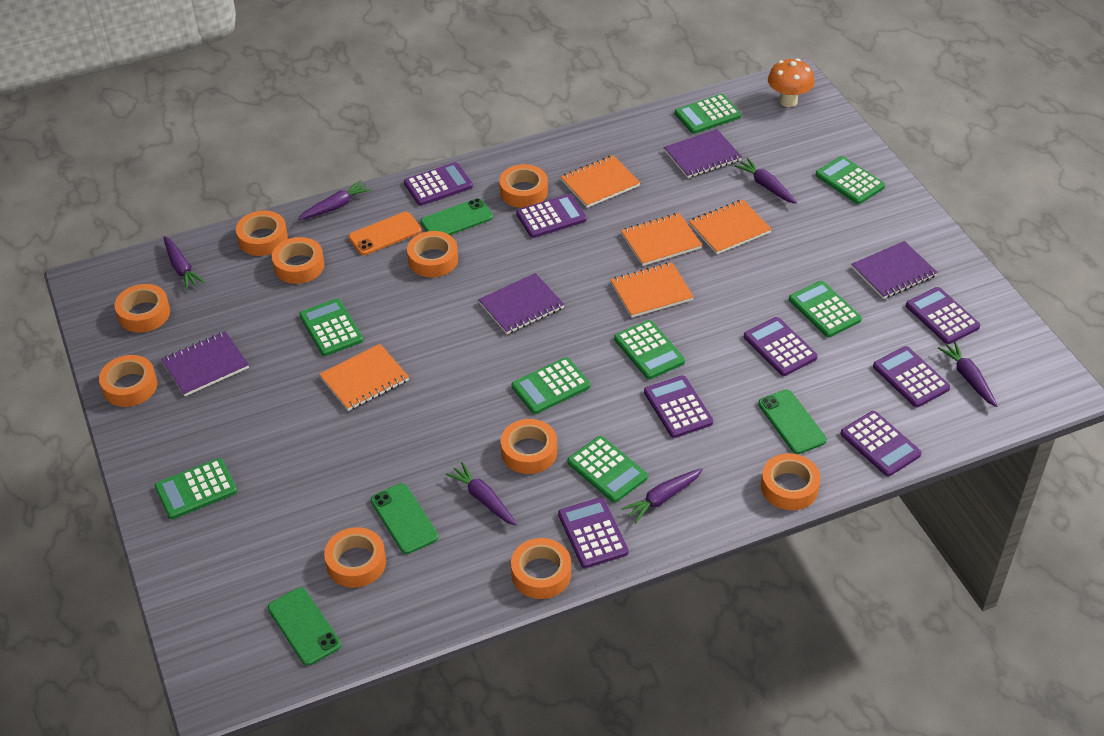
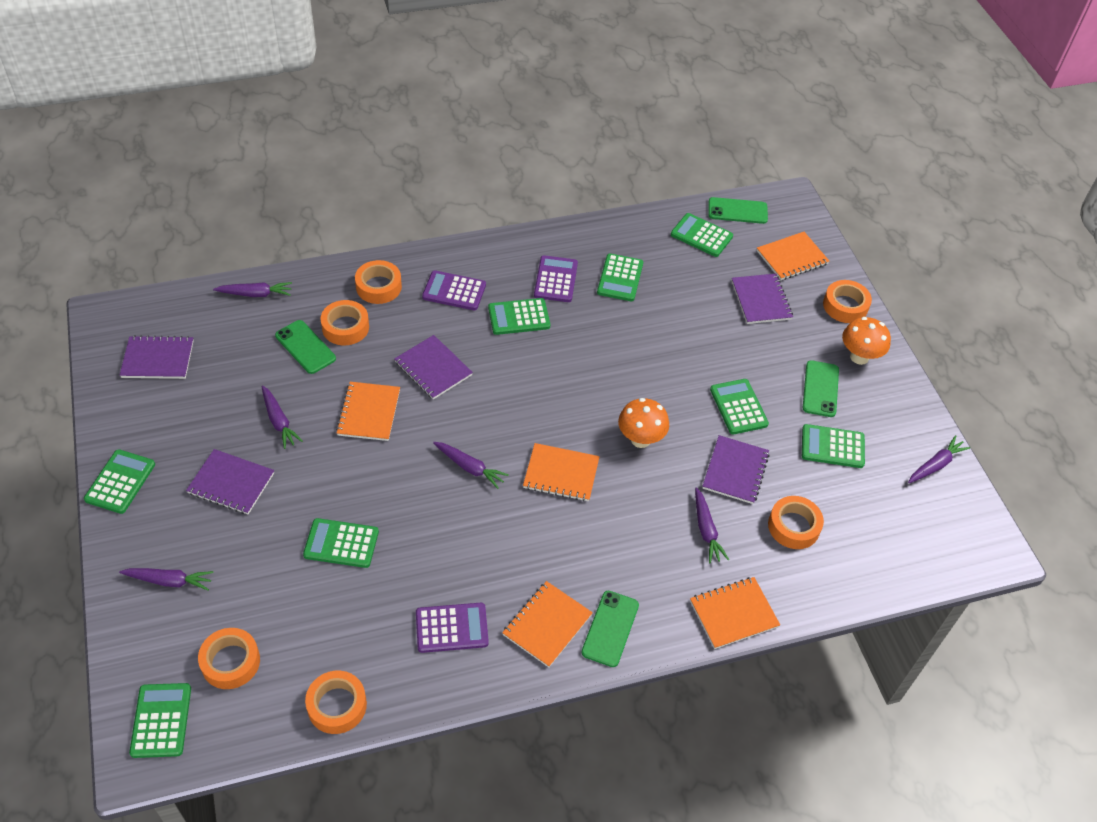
orange mushroom: [768,58,814,107] = 1 -> [618,398,669,448] [842,317,891,365] = 2
orange phone: [348,212,422,255] = 1 -> none = 0
orange tape: [99,355,157,407] [115,284,170,333] [236,211,288,256] [272,237,324,284] [324,527,386,588] [407,231,458,277] [499,164,548,208] [501,419,557,474] [511,538,571,599] [761,453,821,510] = 10 -> [198,628,260,689] [305,671,367,734] [320,300,369,345] [355,260,402,304] [768,496,824,549] [823,280,872,323] = 6
purple calculator: [404,162,473,206] [516,194,587,238] [558,497,629,568] [644,375,713,438] [744,317,818,376] [841,411,922,476] [873,346,950,407] [906,287,980,344] = 8 -> [416,603,489,653] [422,270,486,310] [534,255,578,302] = 3
purple notebook: [161,331,249,396] [478,273,565,334] [664,129,742,178] [851,241,938,299] = 4 -> [119,335,194,379] [186,449,274,514] [394,335,473,400] [702,435,770,504] [732,274,793,324] = 5

